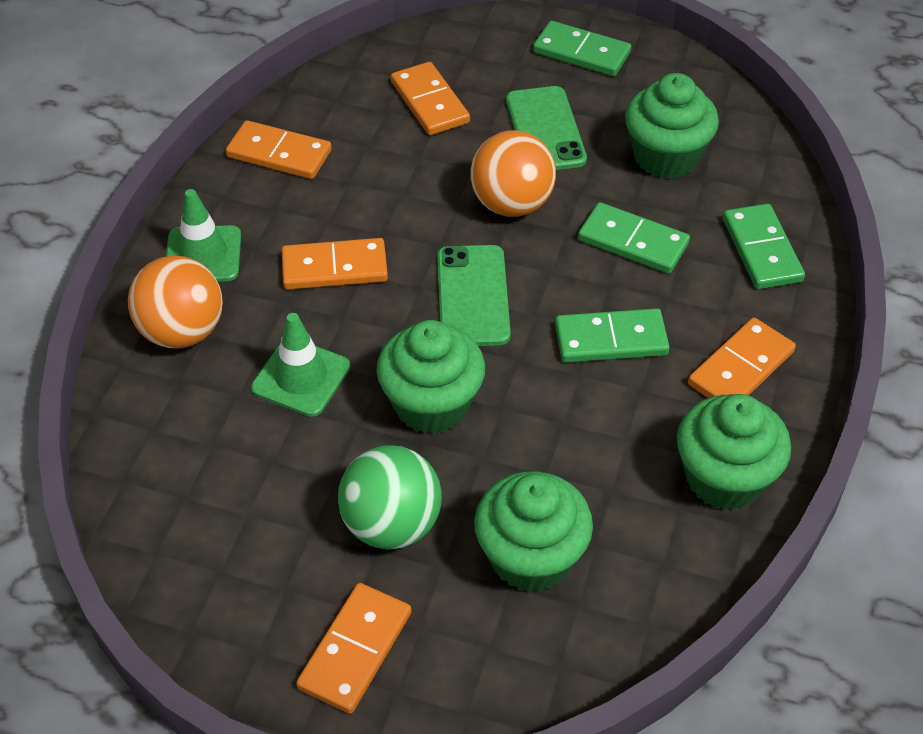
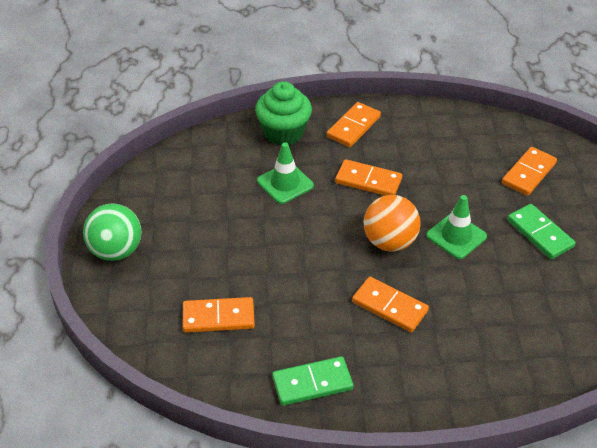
green cupcake: [376,320,485,434] [474,471,593,592] [625,73,719,179] [677,394,791,510] = 4 -> [255,81,312,146] = 1
green domino: [533,21,631,76] [555,308,670,363] [578,202,690,274] [723,204,805,289] = 4 -> [272,356,353,406] [507,204,576,259] = 2
green phone: [437,245,511,346] [506,86,587,170] = 2 -> none = 0
orange ball: [128,255,223,348] [470,130,556,217] = 2 -> [363,195,421,252] = 1

